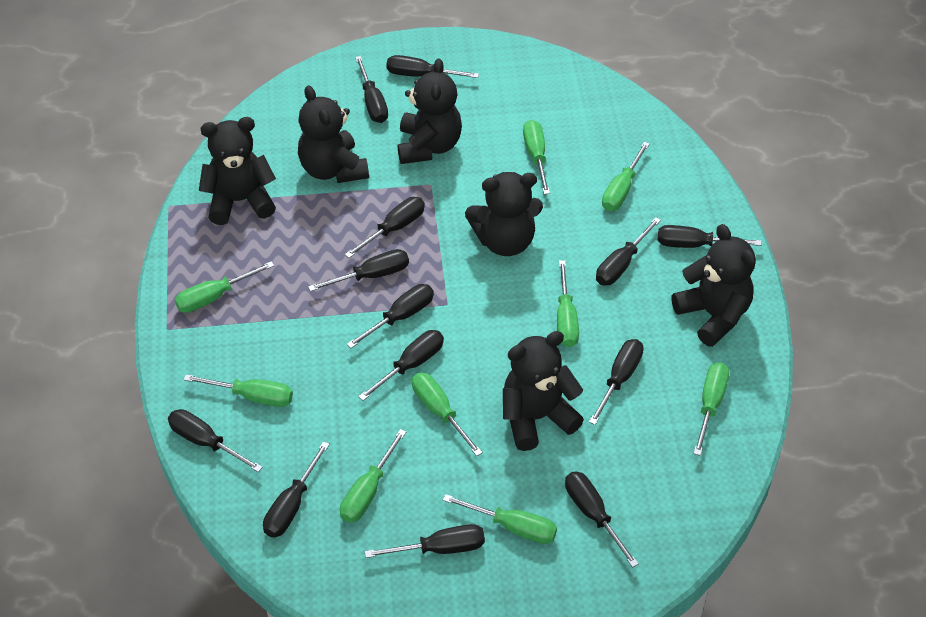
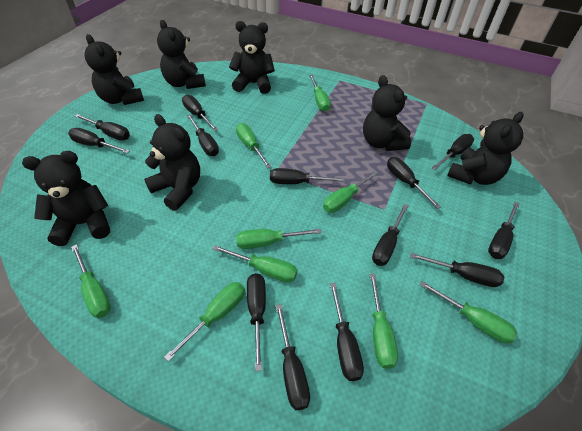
black teddy bear: [199,117,276,225] [298,85,369,183] [398,58,462,164] [465,172,543,256] [503,331,584,451] [672,224,756,347] = 6 -> [22,151,110,246] [84,34,144,105] [144,114,200,211] [157,20,206,89] [229,21,275,94] [363,75,411,151] [447,112,523,185] = 7

